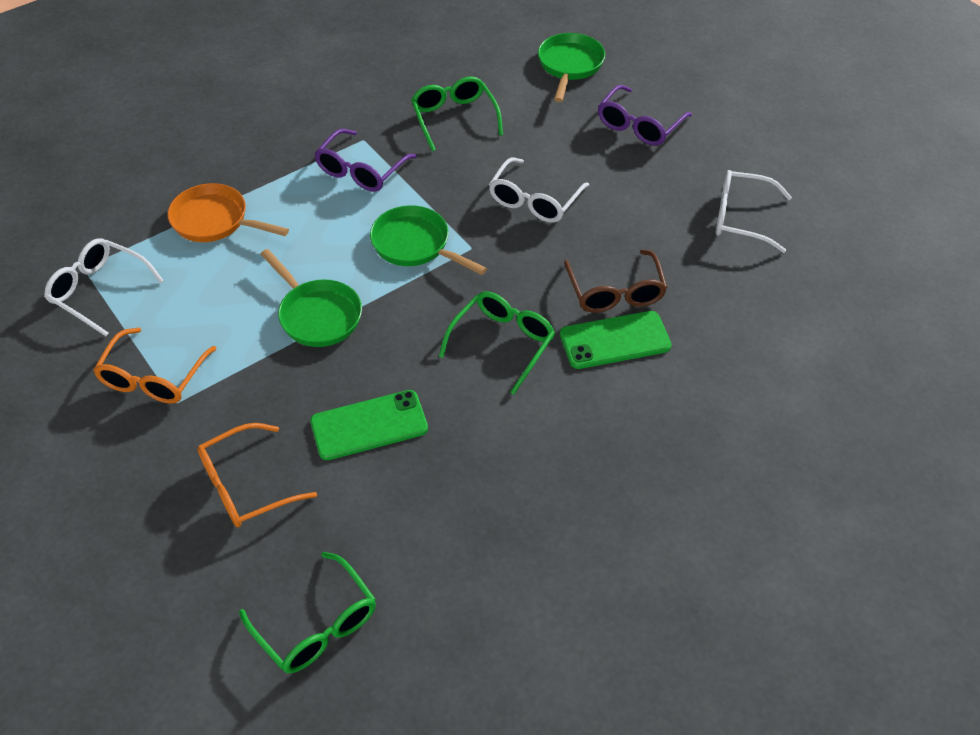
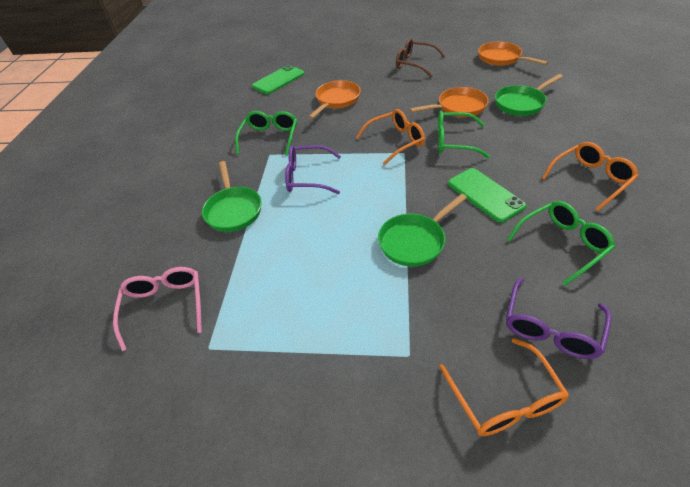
orange glasses: [93,327,217,404] [197,423,317,528] = 2 -> [356,109,425,166] [439,338,569,436] [542,142,639,211] = 3
orange pan: [168,183,289,242] = 1 -> [308,80,361,119] [409,87,489,117] [478,41,549,66] = 3
pink glasses: none = 0 -> [113,267,202,351] = 1
white glasses: [44,238,164,336] [489,157,589,223] [716,170,792,253] = 3 -> none = 0

